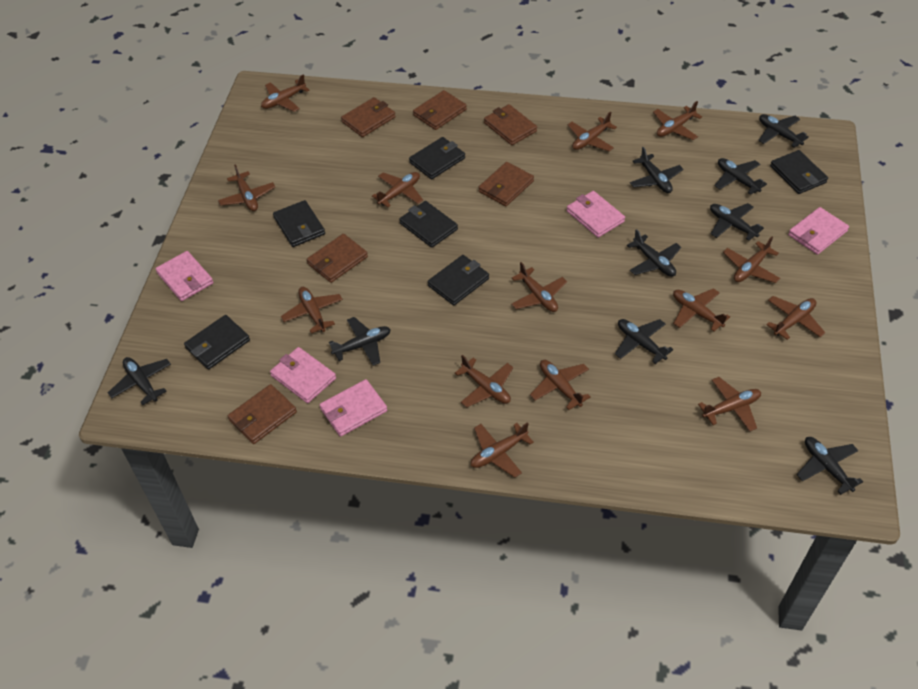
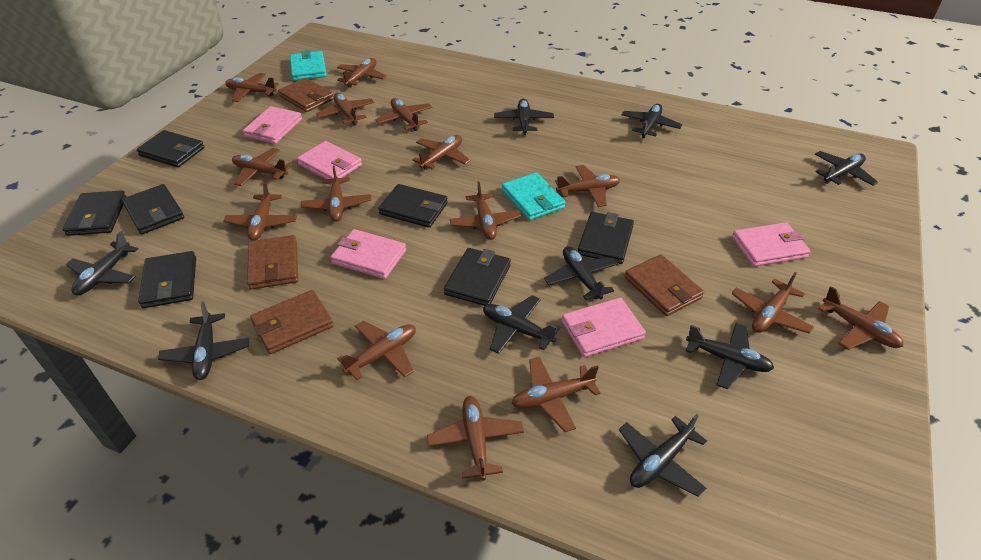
black wallet: [184,315,250,370] [273,200,325,247] [399,201,458,248] [409,137,465,179] [428,255,489,305] [770,150,828,194] = 6 -> [63,190,126,236] [122,184,184,234] [137,130,205,168] [138,251,196,308] [378,184,448,228] [444,248,511,306] [578,212,634,264] = 7
brown plane: [218,164,275,211] [261,75,309,112] [281,287,343,333] [372,172,423,208] [455,355,513,407] [471,422,534,478] [511,262,567,312] [530,360,591,410] [568,112,617,151] [653,101,702,140] [673,288,730,331] [698,377,761,432] [723,237,780,283] [766,296,825,340] = 14 -> [223,182,297,241] [225,73,279,102] [232,148,292,186] [301,165,371,222] [316,93,374,125] [337,58,387,88] [337,321,416,380] [376,98,433,131] [413,135,470,170] [427,396,524,481] [450,181,521,240] [512,357,601,432] [555,165,620,207] [731,272,814,334] [819,286,903,350] = 15
brown wallet: [228,384,297,444] [307,234,368,283] [341,97,396,137] [413,90,467,130] [478,162,534,206] [484,104,537,145] = 6 -> [247,235,298,290] [250,290,334,354] [278,78,334,112] [624,254,704,316] = 4
turquoise wallet: none = 0 -> [290,50,327,81] [502,172,566,221] = 2

